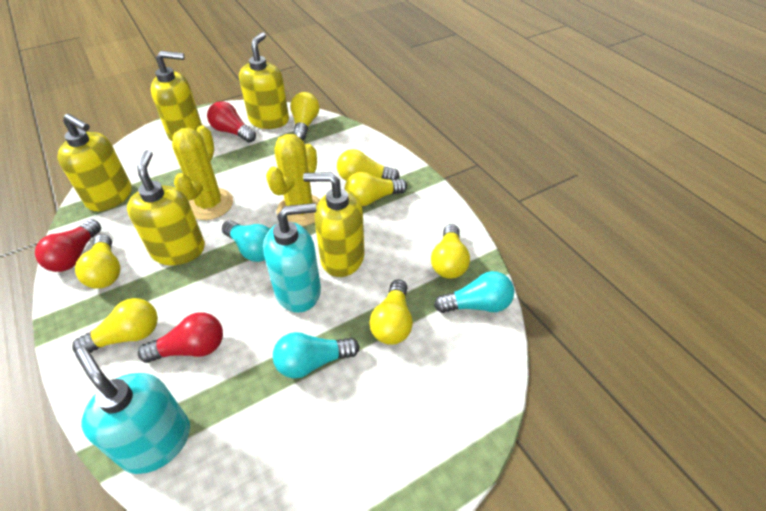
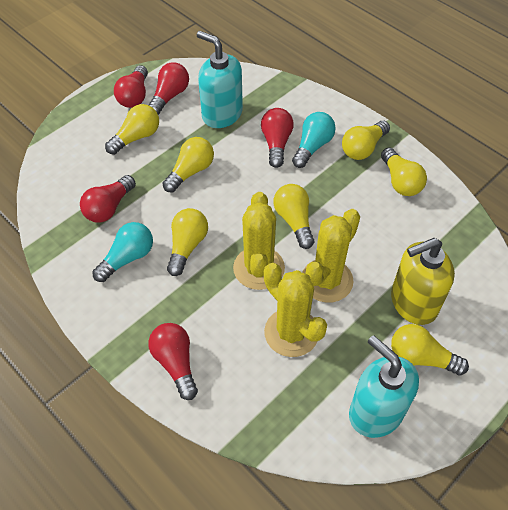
red light bulb: [35,219,101,272] [138,312,223,363] [207,101,256,143] = 3 -> [80,175,136,223] [114,65,148,108] [148,323,198,400] [149,62,189,115] [261,108,294,168] = 5
turquoise light bulb: [222,221,270,262] [273,332,360,378] [434,271,514,313] = 3 -> [92,222,153,282] [292,112,336,168] = 2
yellow cactus: [172,125,233,220] [266,134,320,226] = 2 -> [233,192,285,290] [264,263,327,357] [302,209,360,303] = 3
yellow soap dispenser: [58,114,132,211] [127,150,205,265] [151,51,202,141] [239,32,289,129] [303,173,365,277] = 5 -> [391,238,455,325] = 1

